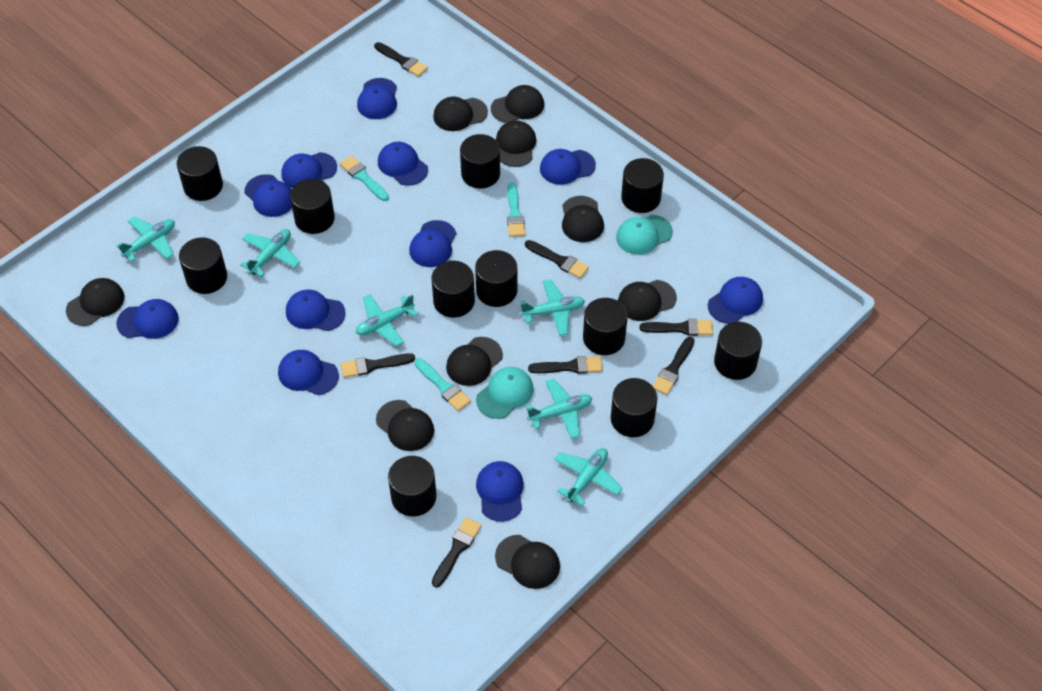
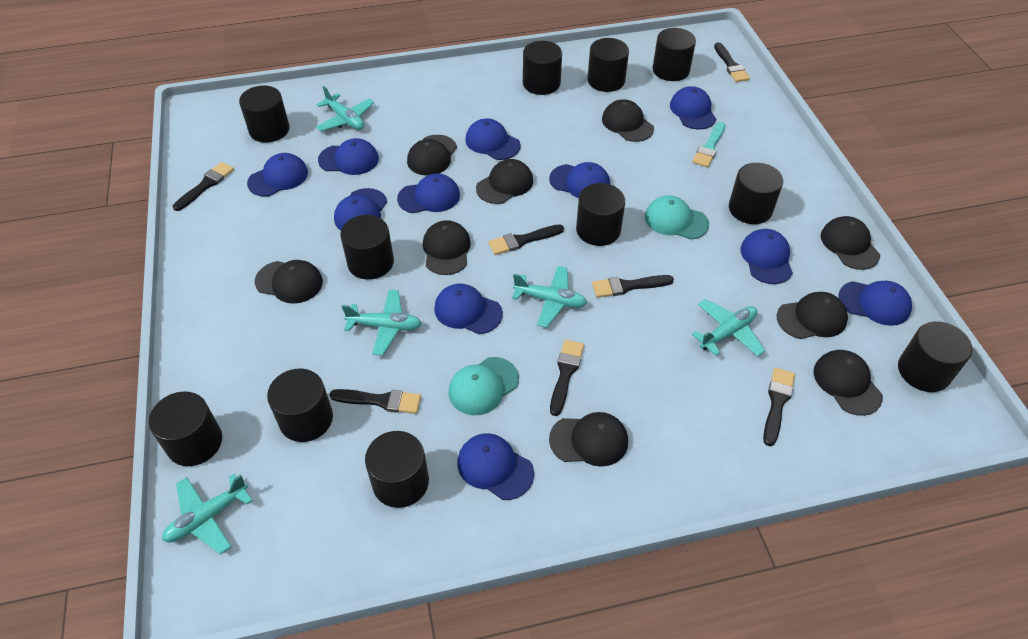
turquoise brush: [340,156,389,201] [415,358,471,411] [507,182,526,237] = 3 -> [692,122,725,168] = 1
turquoise plane: [116,216,175,262] [240,229,300,277] [356,294,418,347] [520,279,585,336] [526,378,592,439] [554,448,623,506] = 6 -> [162,474,253,555] [316,86,374,131] [342,290,422,356] [512,266,587,328] [692,299,765,356] = 5

